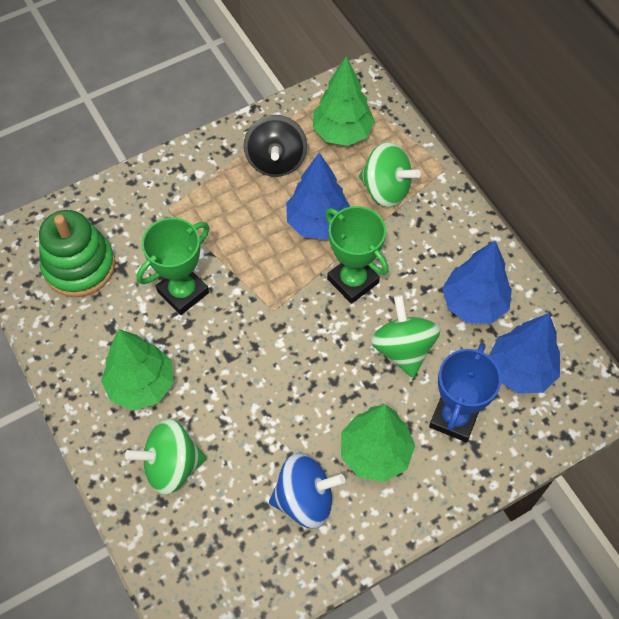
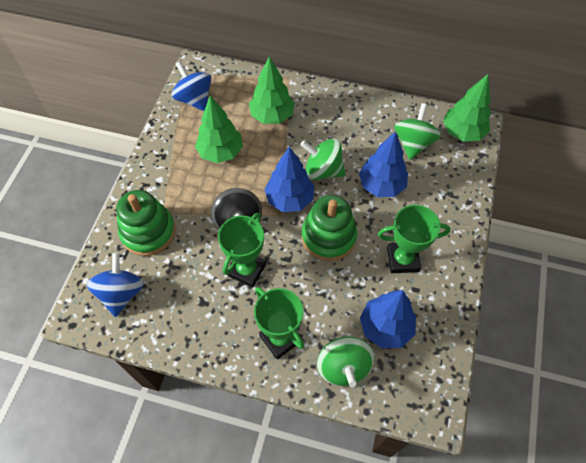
blue spinning top: [269,453,345,529] = 1 -> [87,252,144,317] [171,61,212,111] = 2
blue trophy: [429,343,501,442] = 1 -> none = 0
green stacking toy: [39,210,115,297] = 1 -> [116,190,176,256] [302,195,357,261] = 2
green trophy: [137,218,210,315] [325,206,389,304] = 2 -> [218,213,266,288] [254,287,304,359] [378,205,451,273] = 3

